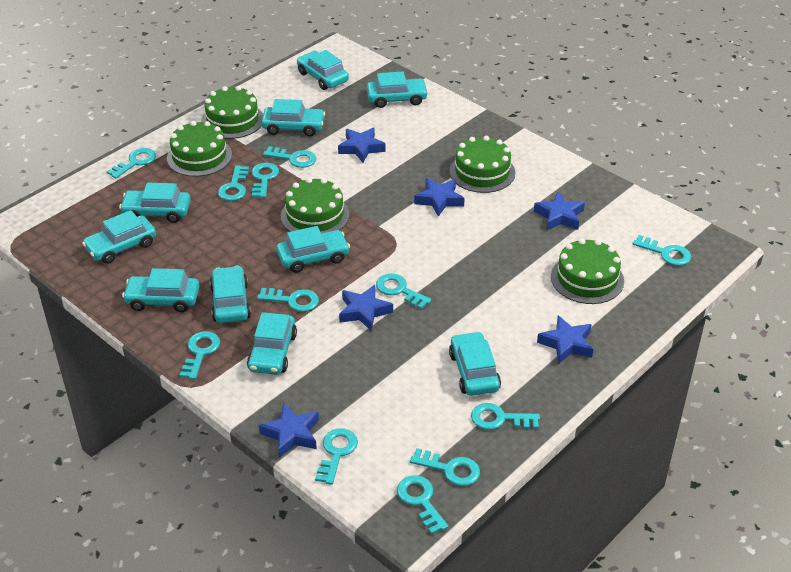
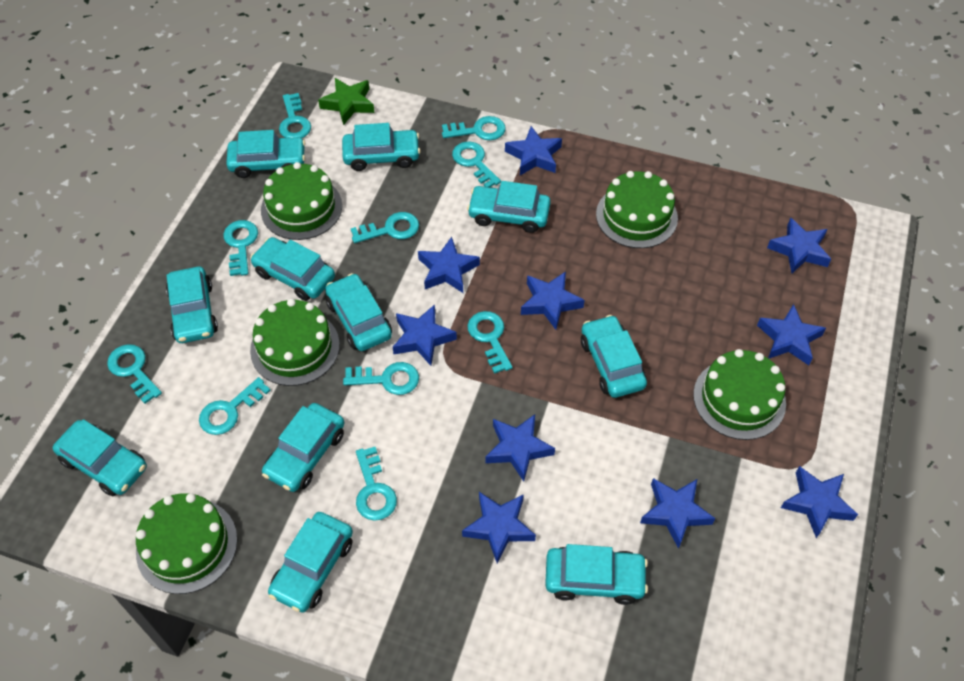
blue star: [259,403,319,458] [338,128,386,163] [339,285,393,331] [414,178,465,217] [534,191,585,230] [537,315,593,364] = 6 -> [393,304,457,366] [418,237,480,293] [462,492,536,563] [485,414,555,482] [505,126,562,175] [521,271,585,330] [640,478,715,549] [757,304,826,365] [767,218,831,273] [781,466,858,538] = 10
green star: none = 0 -> [318,78,375,125] = 1
turquoise car: [82,210,156,264] [119,183,191,223] [122,268,199,312] [210,266,251,323] [247,312,297,375] [261,99,325,136] [276,226,350,273] [297,50,349,90] [367,72,428,108] [449,331,501,396] = 10 -> [53,419,147,496] [166,267,218,343] [226,130,305,178] [250,237,335,301] [262,403,344,492] [268,512,353,613] [325,273,392,351] [342,123,421,171] [467,181,551,233] [545,544,648,605] [581,315,647,398] = 11
turquoise key: [107,148,156,179] [180,331,220,380] [218,165,249,201] [252,163,279,198] [257,288,319,312] [263,146,316,168] [315,428,358,485] [376,273,432,309] [397,475,448,534] [410,448,480,486] [471,403,540,430] [632,235,691,266] = 12 -> [107,344,162,404] [199,377,271,435] [223,220,258,276] [279,93,311,138] [343,362,419,395] [351,212,419,243] [356,447,397,521] [442,116,506,140] [452,141,501,187] [468,311,513,374] = 10

